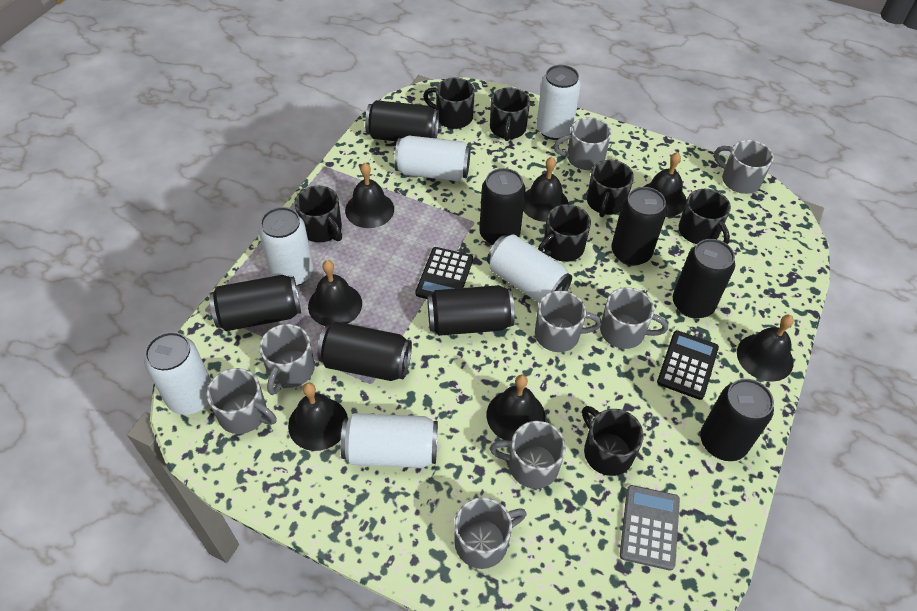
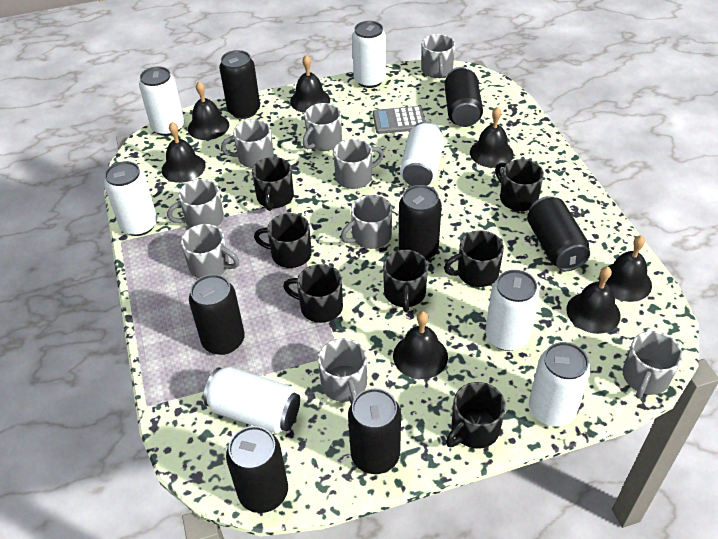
black calculator: [415,247,473,299] [657,330,719,400] = 2 -> none = 0
black can: [209,275,301,331] [317,322,412,381] [365,100,439,141] [427,285,515,336] [479,168,526,245] [611,187,667,266] [673,239,735,318] [700,379,774,461] = 8 -> [189,274,245,355] [219,50,260,119] [226,426,288,513] [348,388,401,474] [398,185,442,261] [444,67,483,127] [527,196,590,271] = 7
grey mug: [207,368,277,434] [259,324,315,395] [454,497,527,569] [490,421,566,489] [535,291,602,352] [554,117,611,170] [600,287,668,349] [714,140,774,194] = 8 -> [167,179,224,228] [181,224,239,278] [221,119,274,168] [302,103,342,151] [318,338,367,404] [333,139,384,189] [341,195,392,249] [421,34,455,78] [623,331,683,399] = 9
white can: [144,332,211,415] [259,207,313,286] [341,413,438,468] [394,136,471,181] [487,234,572,303] [536,65,581,140] = 6 -> [104,161,158,236] [139,67,185,136] [203,367,300,434] [352,21,386,88] [400,121,444,186] [485,270,539,351] [529,342,591,426] = 7

